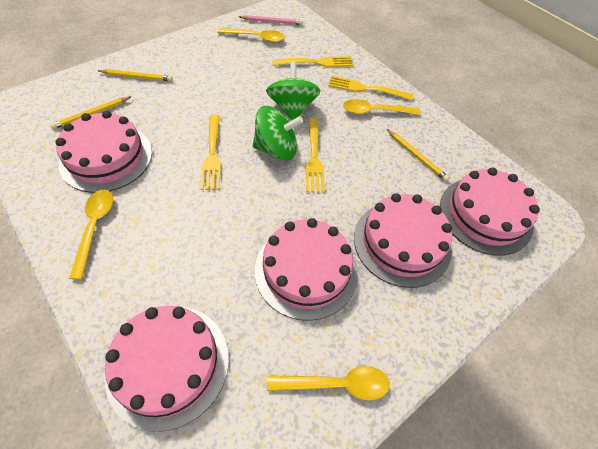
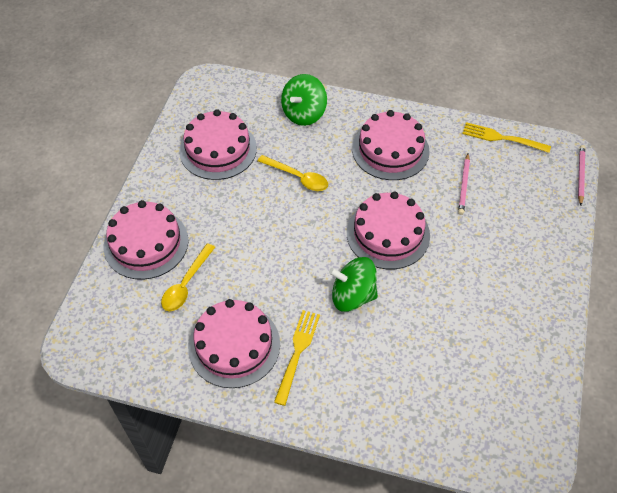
pink pencil: [240,15,303,25] = 1 -> [458,153,470,215] [578,145,585,206] = 2
yellow fork: [200,115,221,190] [272,56,353,67] [306,118,325,193] [328,76,413,100] = 4 -> [274,310,320,406] [462,122,551,153] = 2
yellow pencil: [50,96,132,129] [98,69,173,81] [387,129,450,181] = 3 -> none = 0
yellow spoon: [69,190,114,280] [217,28,285,43] [267,366,390,401] [343,99,420,115] = 4 -> [161,243,215,311] [258,155,328,191] = 2

